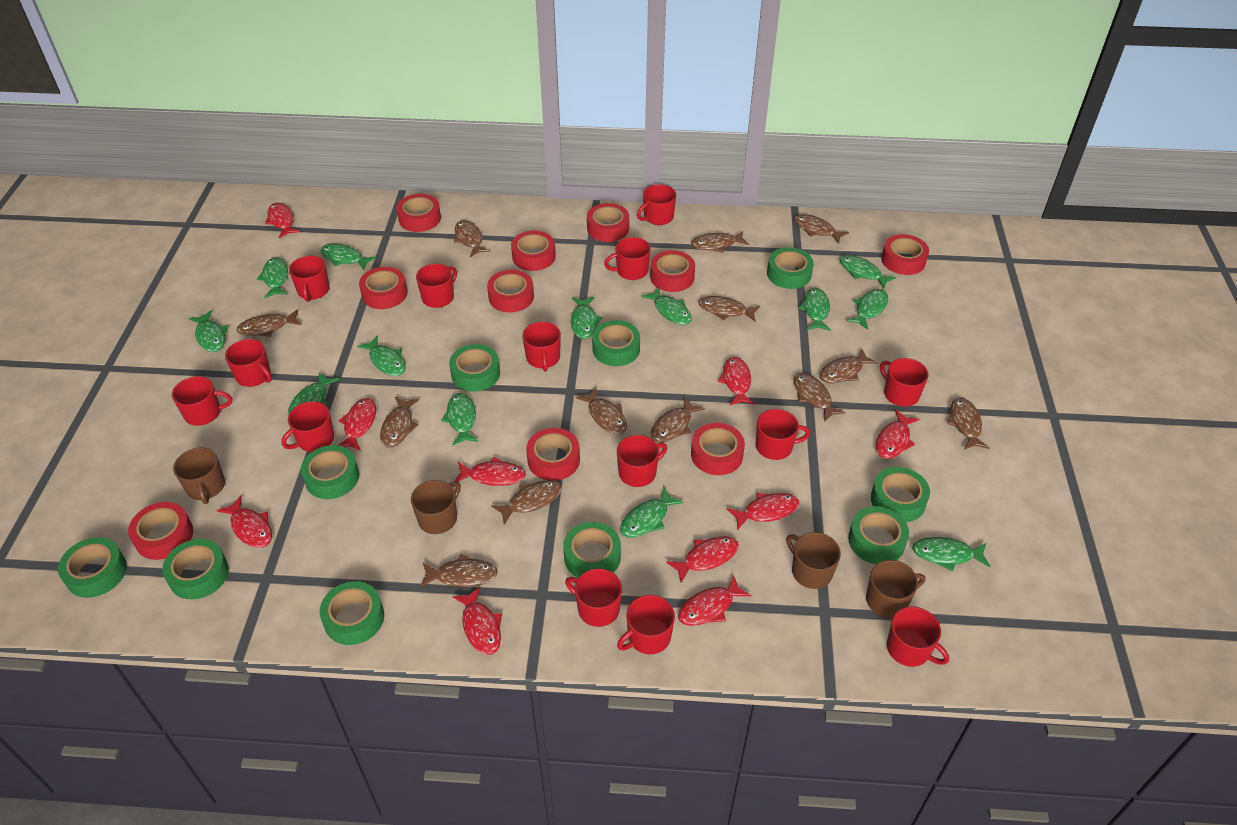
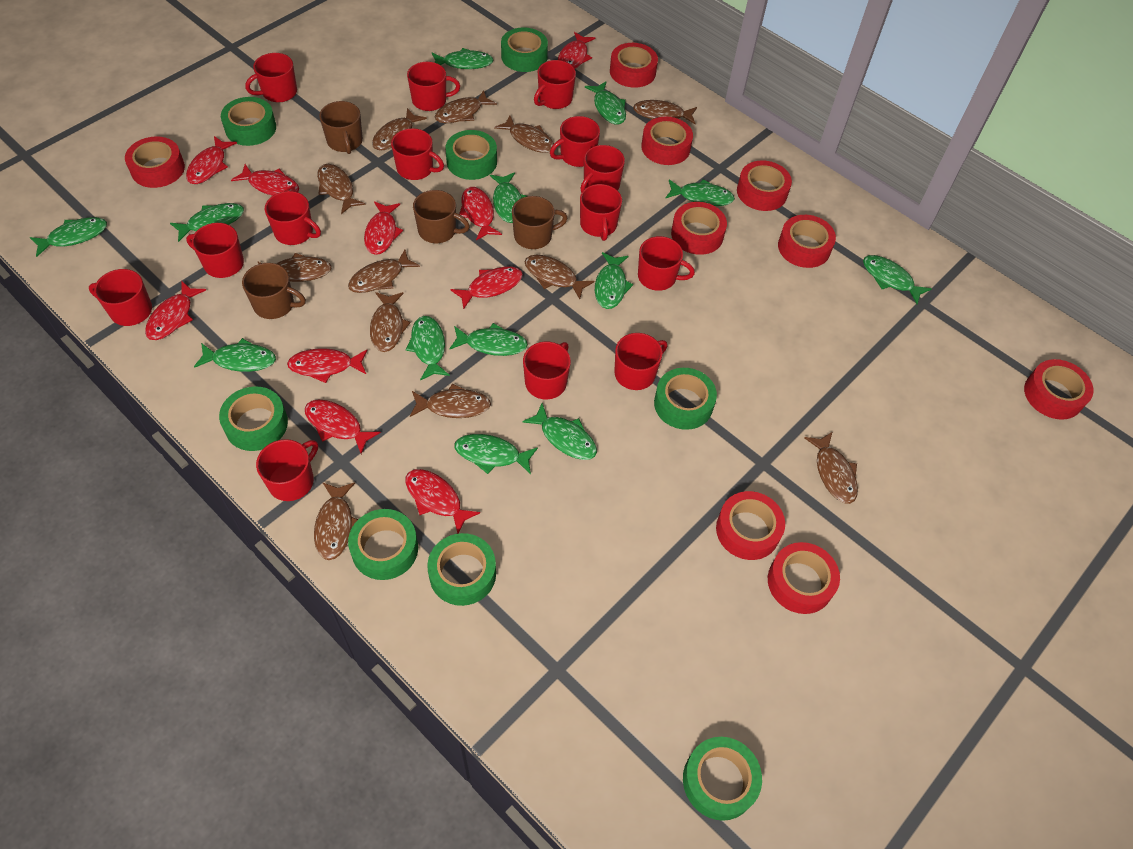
brown fish: [236,309,301,337] [380,397,419,448] [420,554,498,587] [454,220,490,257] [491,480,562,525] [575,388,627,434] [650,397,705,443] [691,231,749,253] [698,296,760,322] [793,373,845,422] [794,214,849,244] [819,349,878,383] [947,397,990,449] = 13 -> [257,253,332,282] [314,482,358,560] [317,164,365,214] [348,250,420,293] [370,292,411,352] [372,108,427,151] [410,383,491,418] [435,90,497,123] [494,115,554,153] [525,255,594,299] [633,100,697,124] [804,432,858,504] = 12
green tape: [58,537,127,598] [162,539,229,599] [301,445,359,499] [320,581,384,645] [449,344,500,392] [563,522,621,578] [592,320,640,366] [767,247,813,289] [848,506,909,564] [871,467,930,522] = 10 -> [219,386,288,451] [221,97,276,146] [348,509,418,580] [427,533,496,606] [446,130,497,180] [501,27,548,72] [654,368,717,430] [683,737,762,821] = 8
red tape: [128,502,193,560] [359,267,407,309] [397,194,441,232] [487,270,534,313] [511,231,556,271] [526,428,580,481] [587,203,629,242] [650,250,695,292] [691,423,745,475] [881,234,929,275] = 10 -> [125,137,185,188] [610,43,658,88] [641,117,693,165] [671,202,727,255] [716,491,785,560] [737,160,792,211] [768,542,840,614] [778,215,836,268] [1024,359,1094,420] = 9

